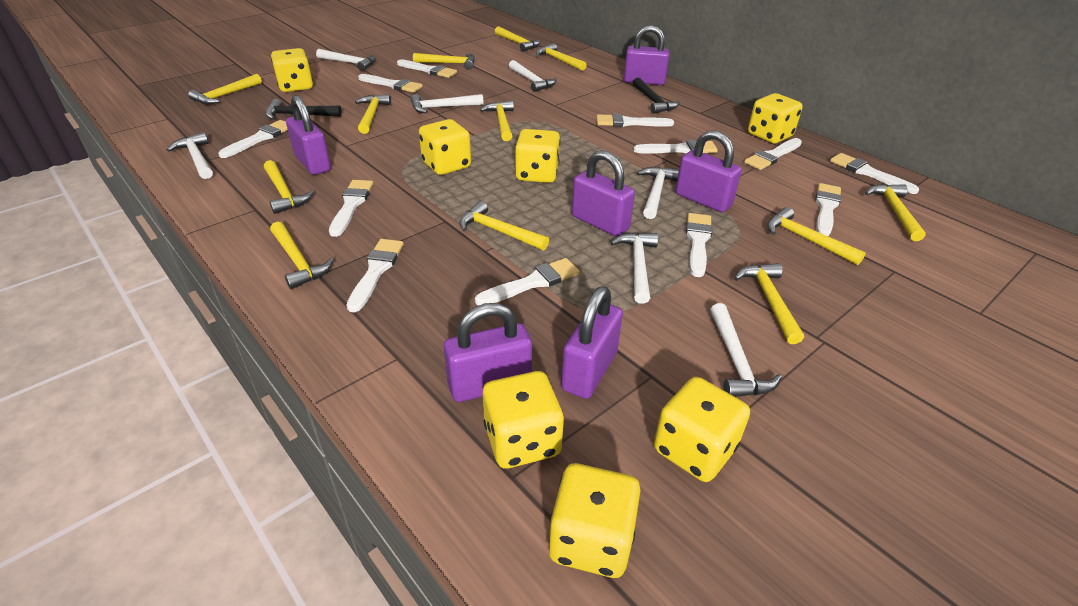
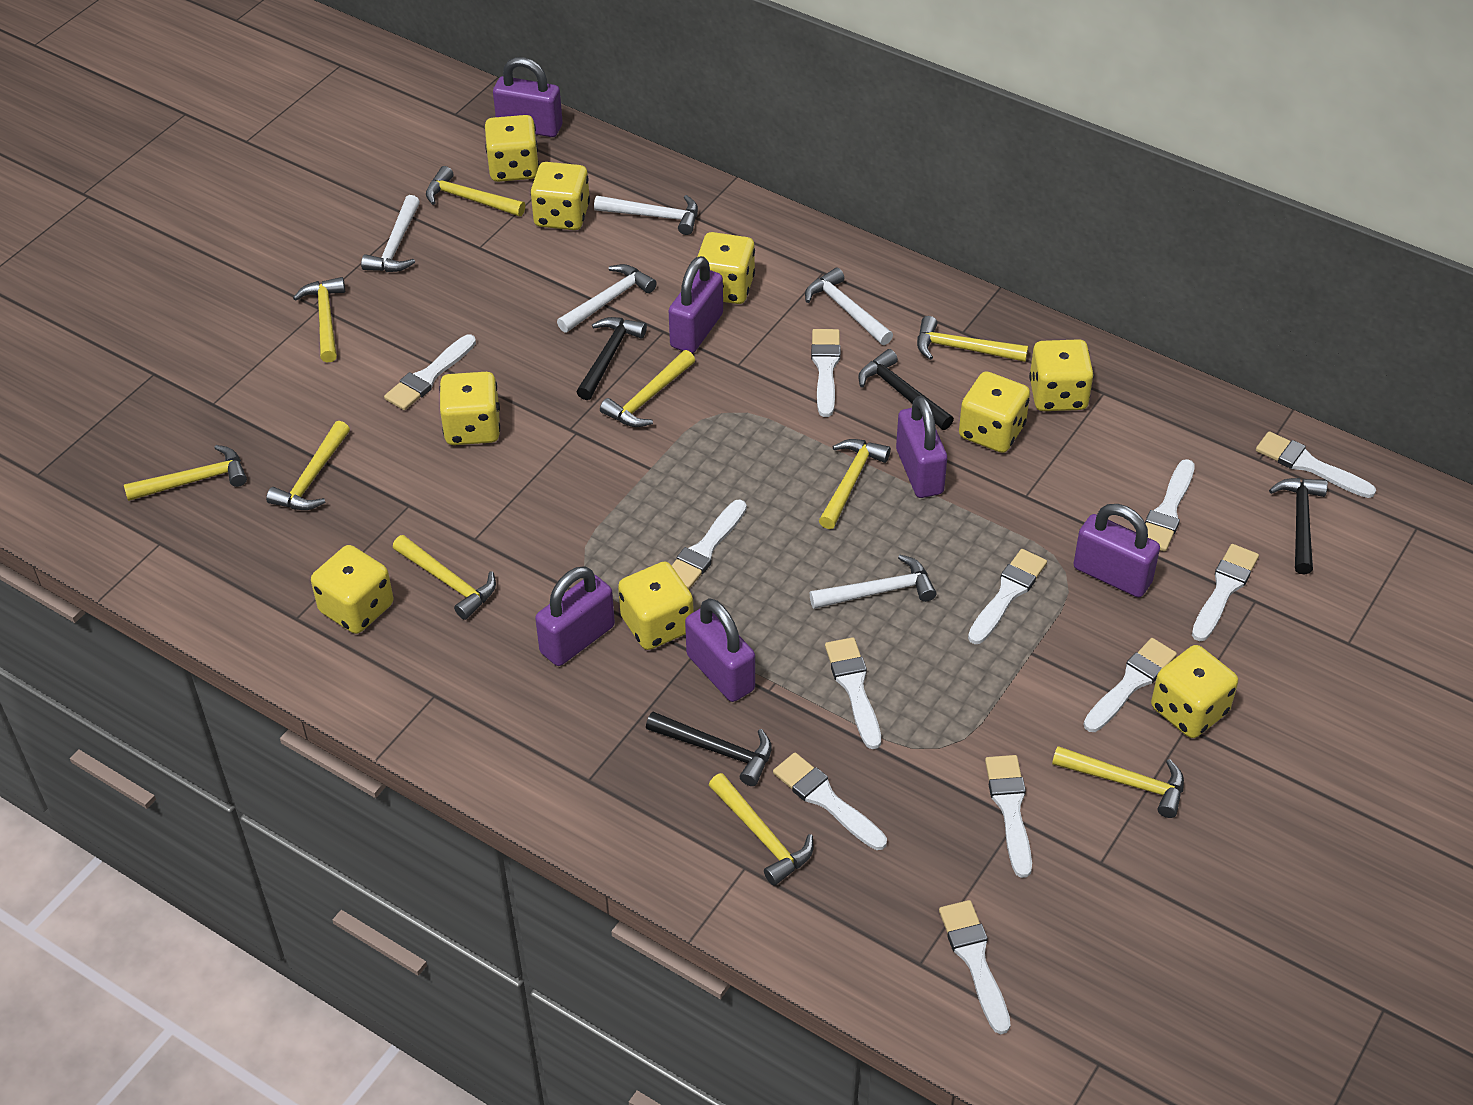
black hammer: [265,99,342,119] [633,78,679,114] = 2 -> [577,317,647,400] [646,712,772,786] [858,349,954,430] [1269,478,1328,574] = 4
white hammer: [167,132,213,179] [316,49,376,71] [411,94,484,113] [509,60,557,92] [611,232,658,304] [637,167,679,219] [710,303,782,397] = 7 -> [361,195,420,272] [557,264,657,333] [594,195,698,235] [805,267,893,345] [810,555,936,609] = 5
yellow dice: [271,48,313,92] [419,119,471,175] [483,371,564,469] [515,129,560,183] [548,463,641,578] [654,377,750,482] [748,93,803,144] = 7 -> [311,545,394,634] [439,372,500,445] [485,115,539,182] [530,162,590,230] [618,562,694,650] [697,232,755,304] [959,371,1030,453] [1029,339,1094,411] [1151,645,1238,738] = 9
yellow hammer: [188,74,262,104] [264,160,314,214] [270,222,334,289] [355,94,391,134] [413,53,475,69] [459,201,549,250] [480,100,514,141] [495,26,541,52] [536,43,587,71] [734,263,804,344] [767,207,866,265] [865,184,926,241] = 12 -> [124,445,247,501] [266,421,350,510] [293,277,345,363] [393,535,496,620] [426,166,525,216] [600,350,695,427] [709,773,813,886] [819,439,891,529] [917,316,1028,362] [1052,746,1184,818] = 10

